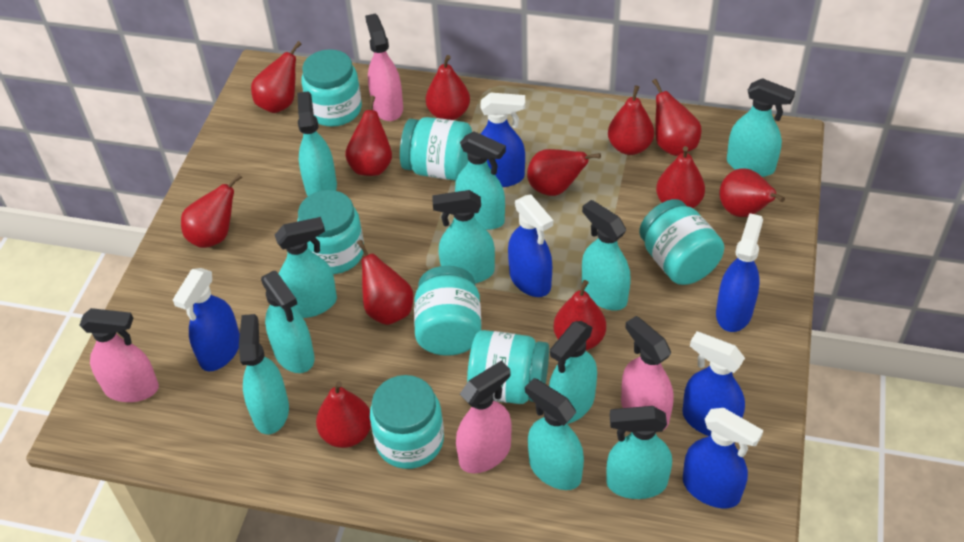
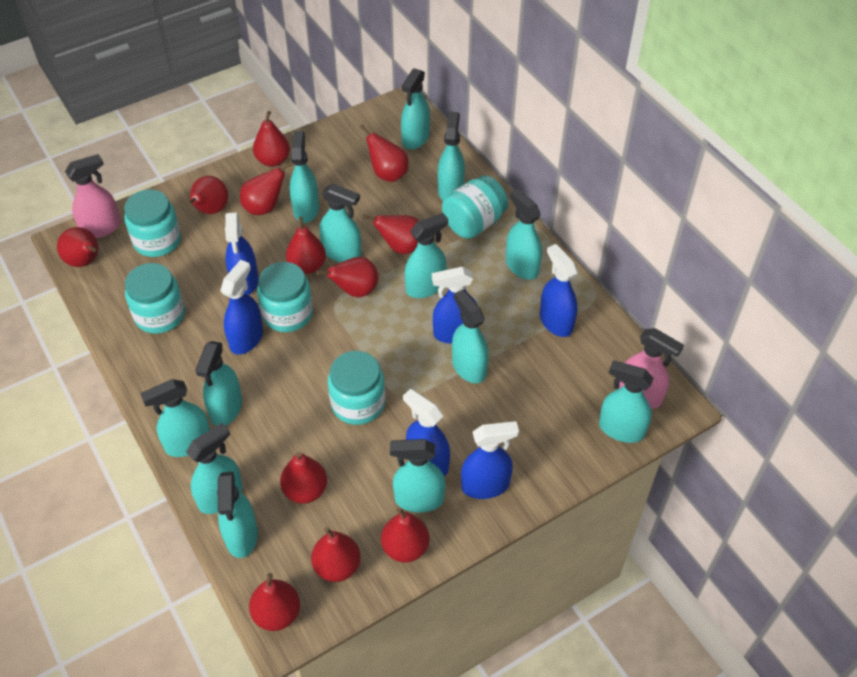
pink spray bottle: [80,308,159,402] [365,13,403,121] [456,360,512,473] [621,316,674,430] = 4 -> [65,154,121,239] [619,328,684,409] = 2
turquoise jar: [297,190,364,274] [301,49,362,127] [370,375,444,469] [400,117,472,180] [414,266,482,356] [467,330,549,404] [639,199,724,285] = 7 -> [124,189,181,257] [125,263,185,334] [257,262,313,332] [328,351,385,425] [442,175,508,239] = 5
turquoise spray bottle: [239,314,289,434] [261,271,315,373] [275,217,337,318] [297,91,337,196] [432,190,495,283] [455,131,506,230] [525,378,584,490] [549,321,597,424] [582,200,631,310] [606,406,672,499] [727,78,795,177] = 11 -> [141,379,210,457] [186,423,243,514] [195,341,242,426] [217,472,258,558] [290,131,319,223] [319,183,362,263] [390,439,446,513] [401,68,430,150] [405,213,448,298] [438,111,465,200] [452,290,489,383] [506,189,542,280] [599,361,653,443] = 13

